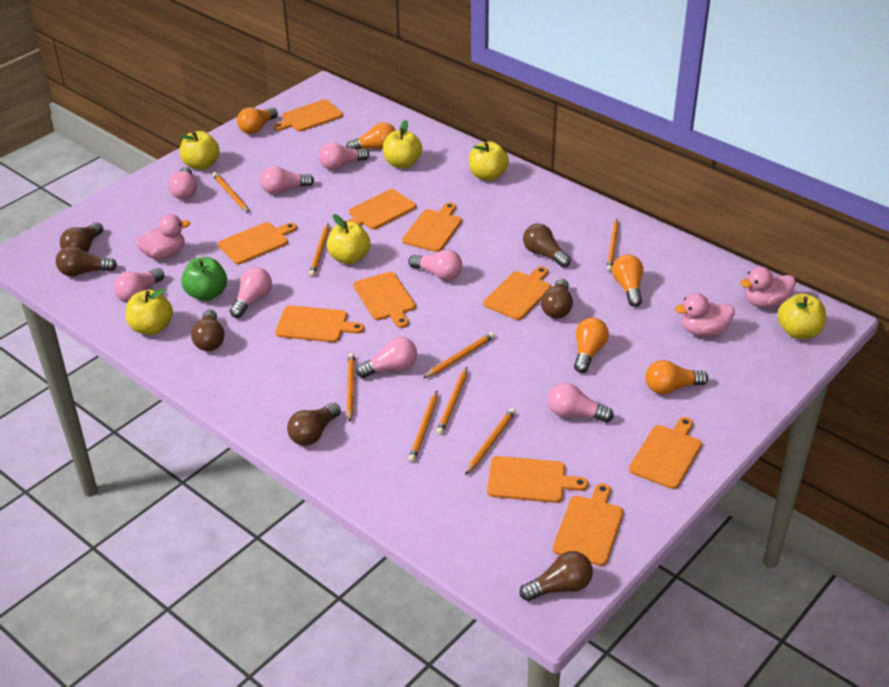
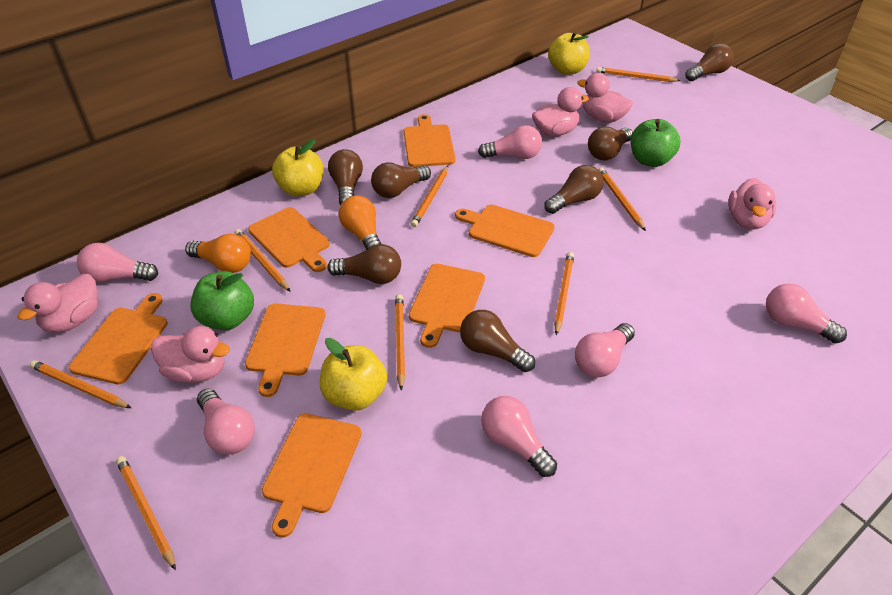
green apple: [181,257,227,301] = 1 -> [190,271,254,330] [631,119,681,167] = 2
orange cutting board: [218,222,297,264] [273,99,343,132] [275,305,364,342] [346,189,416,229] [353,272,416,328] [402,202,462,252] [483,266,551,320] [487,456,588,503] [553,483,624,566] [629,417,702,489] = 10 -> [69,293,168,384] [245,303,325,397] [248,207,330,272] [262,413,362,538] [404,114,456,167] [409,264,485,348] [455,205,555,257] = 7
orange light bulb: [237,107,278,134] [346,122,396,149] [574,318,609,373] [612,255,643,307] [645,360,708,394] = 5 -> [185,234,251,273] [339,195,381,250] = 2
pink duck: [135,214,191,259] [675,293,735,336] [740,266,796,308] = 3 -> [17,274,98,333] [151,326,230,383] [532,87,589,137] [577,73,633,123] [728,178,776,230] = 5
pink light bulb: [113,268,164,303] [168,167,197,200] [230,267,272,318] [260,166,314,194] [319,142,369,170] [356,337,417,378] [408,250,462,280] [548,383,614,423] = 8 -> [77,243,158,282] [197,389,255,455] [478,125,542,159] [481,396,557,477] [575,323,635,378] [766,284,847,344] = 6
yellow apple: [126,288,173,335] [180,131,220,170] [327,214,370,264] [383,120,422,168] [469,141,509,181] [778,293,826,339] = 6 -> [272,139,324,197] [320,338,387,411] [548,31,590,75] = 3

